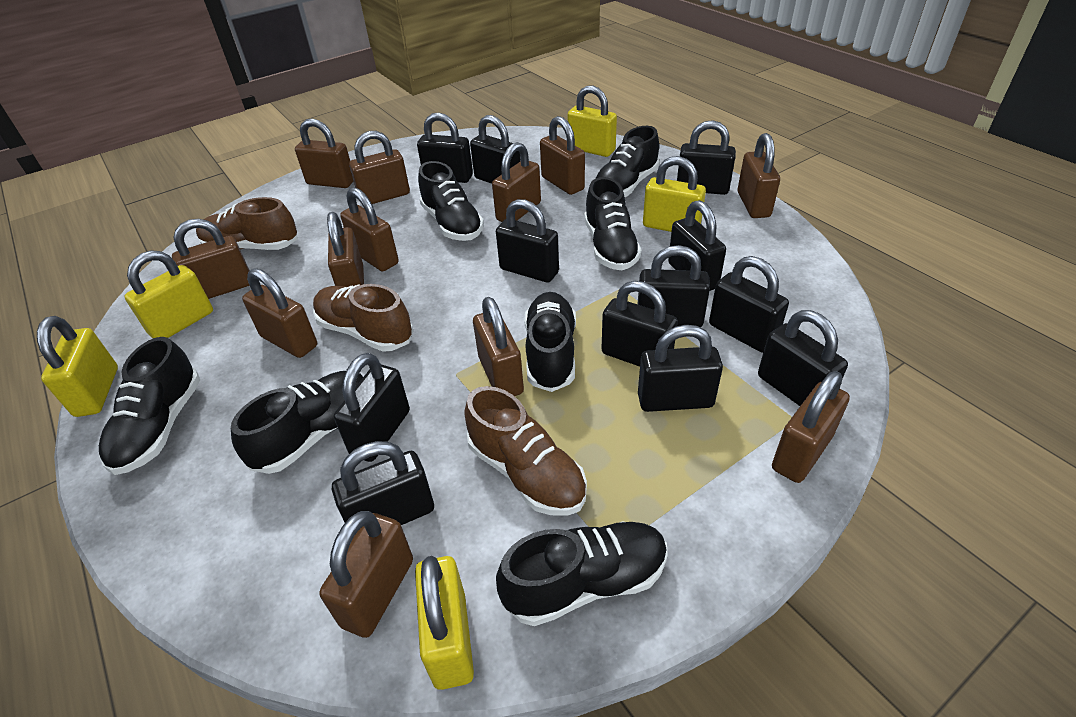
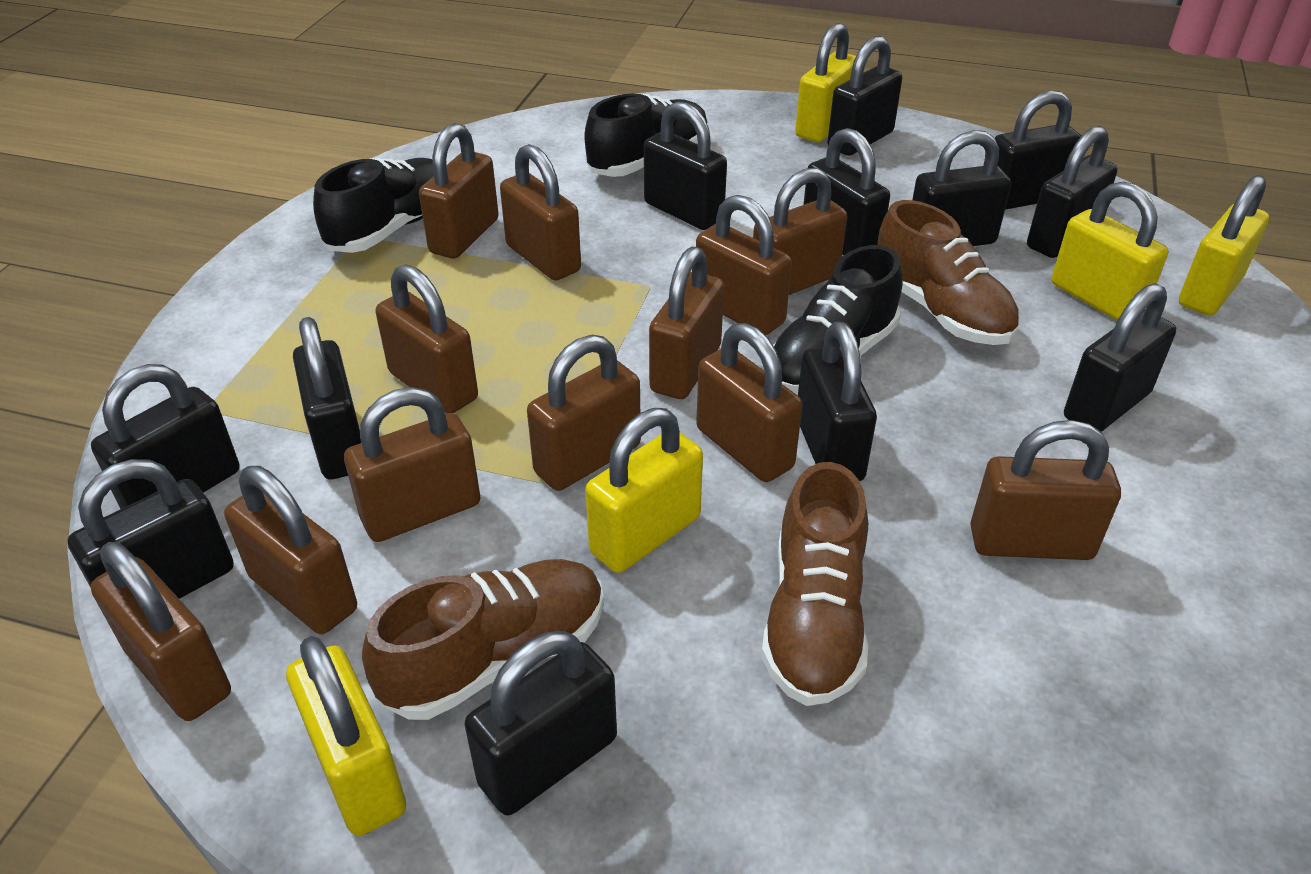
black shoe: [99,337,200,475] [231,371,363,474] [418,161,484,241] [496,521,668,626] [524,292,576,392] [584,177,642,270] [595,126,660,197] = 7 -> [313,158,434,253] [585,93,708,177] [773,245,903,395] = 3

